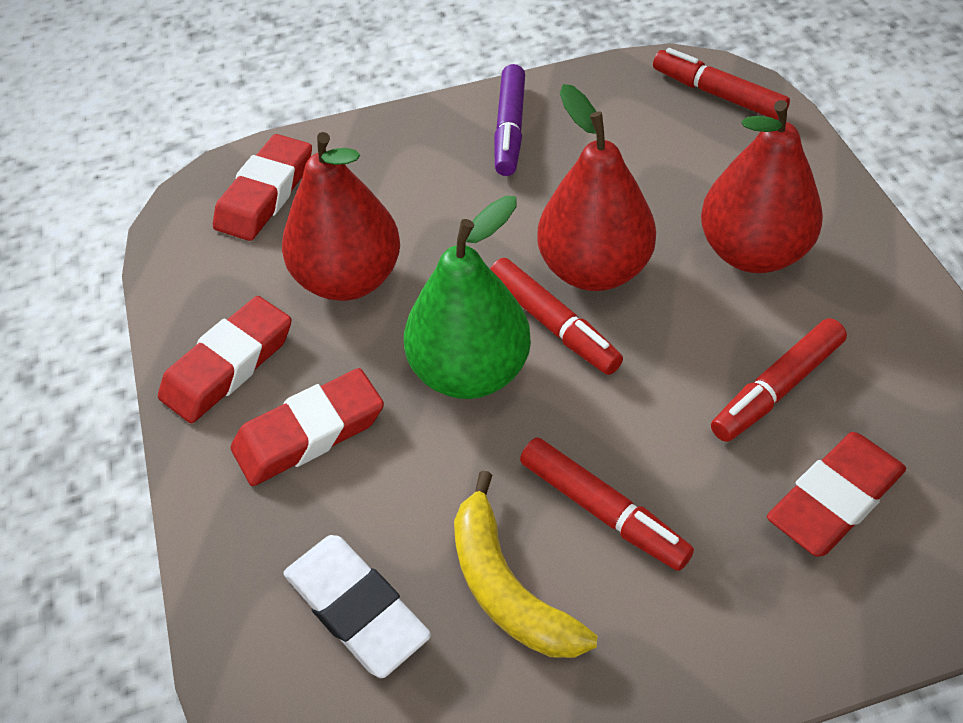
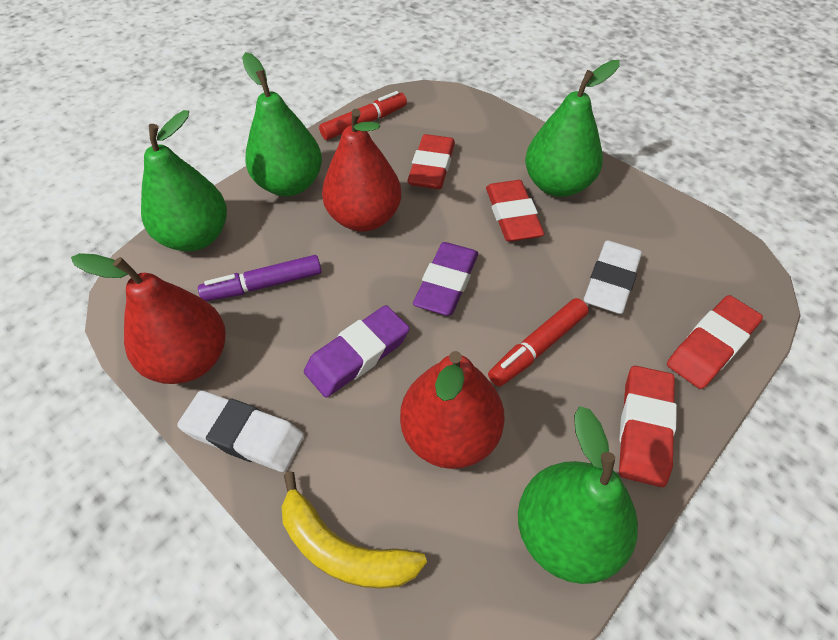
green pear: [404,195,531,399] = 1 -> [141,110,227,251] [242,52,322,196] [518,406,638,584] [525,60,620,197] = 4
purple eraser: none = 0 -> [304,305,410,398] [413,242,478,316] = 2
red marker: [490,258,623,375] [520,437,694,571] [653,48,790,120] [711,318,847,442] = 4 -> [319,91,407,140] [488,298,589,387] = 2
white eraser: [283,535,431,678] = 1 -> [177,391,304,472] [584,240,642,314] = 2

